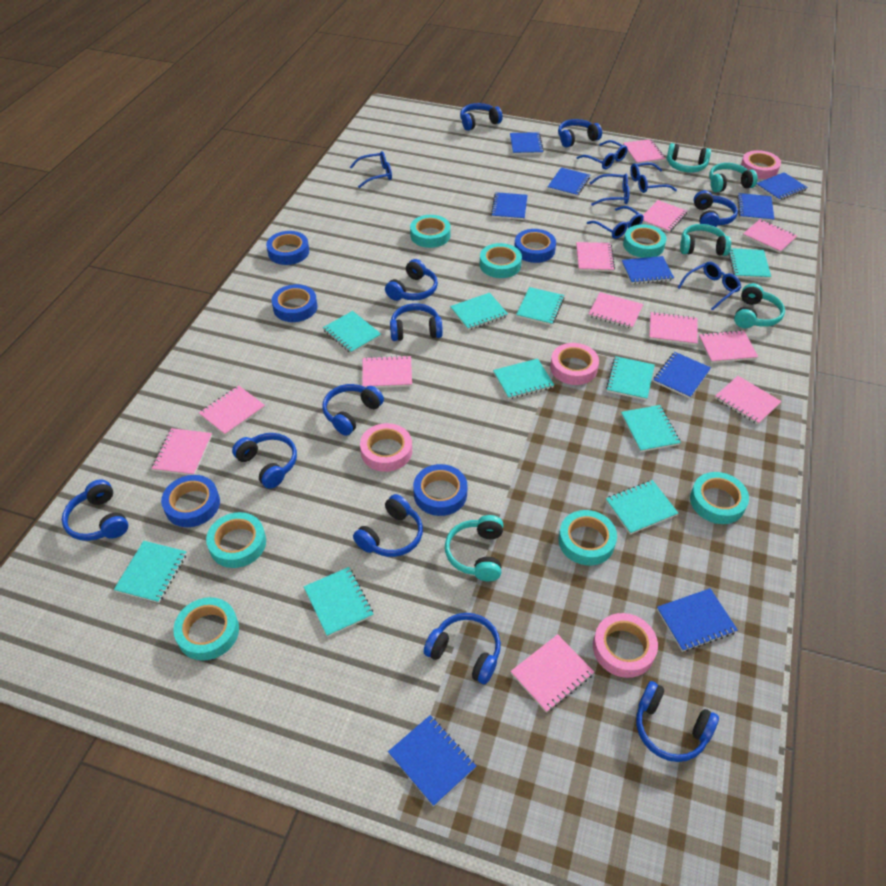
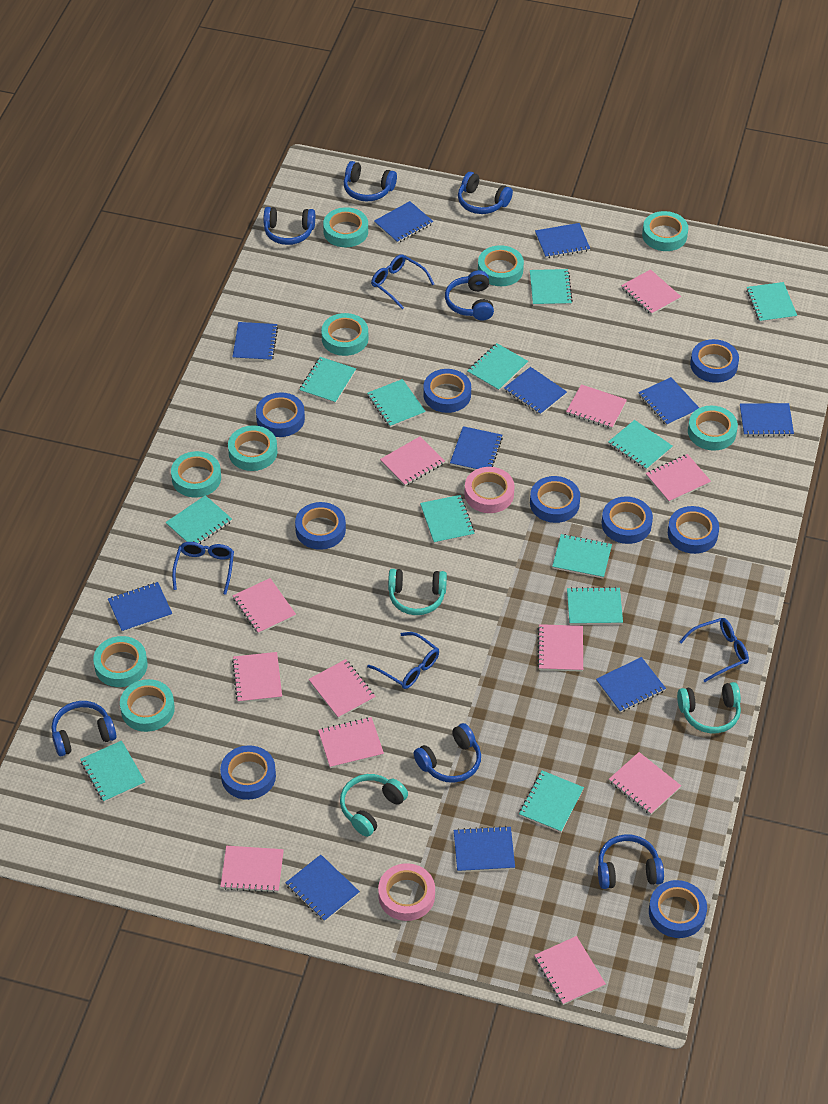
blue glasses: [350,151,392,188] [577,140,628,169] [587,206,644,239] [590,174,630,206] [630,162,677,193] [678,262,741,311] = 6 -> [172,542,234,595] [367,632,439,689] [371,254,434,309] [679,618,749,682] = 4
blue headphones: [62,479,128,541] [232,433,297,489] [322,384,384,436] [353,494,423,557] [385,259,438,301] [390,303,443,341] [424,613,501,684] [460,103,503,131] [558,119,602,148] [636,681,719,762] [694,190,738,227] = 11 -> [51,701,117,756] [263,207,315,245] [344,161,397,201] [414,723,481,783] [445,270,494,321] [458,172,513,214] [598,834,664,889] = 7
blue notebook: [388,715,476,806] [491,192,528,220] [510,132,544,155] [548,167,590,197] [621,256,674,284] [653,352,711,399] [657,588,738,652] [737,193,774,221] [756,172,808,201] = 9 -> [108,582,173,633] [232,322,278,361] [286,855,360,922] [374,201,433,243] [450,426,503,470] [454,826,515,872] [504,367,567,415] [535,223,590,258] [596,657,666,712] [638,377,699,426] [740,403,794,437] = 11
blue tape: [161,475,220,527] [266,231,309,265] [272,284,317,322] [413,464,468,516] [514,229,556,263] = 5 -> [220,745,276,800] [256,392,305,437] [295,502,346,550] [423,369,471,413] [530,476,580,523] [602,497,653,544] [649,880,707,938] [668,506,719,554] [690,339,739,383] = 9
pink tape: [360,423,412,472] [550,343,599,385] [593,613,658,678] [741,150,781,179] = 4 -> [378,863,435,921] [464,467,515,513] = 2
turquoise headphones: [445,515,503,581] [666,143,711,173] [680,224,731,256] [709,163,758,193] [734,283,785,328] = 5 -> [340,774,408,837] [388,569,447,615] [677,682,741,733] = 3
turquoise notebook: [114,541,187,603] [304,567,374,637] [323,311,381,354] [450,293,508,330] [493,359,554,399] [516,287,565,326] [606,356,655,400] [606,480,678,535] [621,405,681,452] [728,248,771,279] = 10 -> [80,740,145,802] [165,495,232,544] [299,357,356,404] [367,379,426,427] [420,495,475,544] [467,343,528,391] [519,771,584,833] [530,269,573,306] [552,534,612,578] [567,587,623,625] [608,420,673,470] [746,282,797,323] = 12
turquoise tape: [173,597,239,661] [206,512,266,568] [410,215,451,248] [480,243,522,278] [558,510,617,565] [623,224,666,258] [690,472,749,524] = 7 -> [93,636,148,687] [120,679,175,732] [171,451,221,498] [228,425,277,471] [321,313,368,356] [323,207,368,247] [478,245,524,286] [642,211,688,251] [688,406,738,451] = 9

